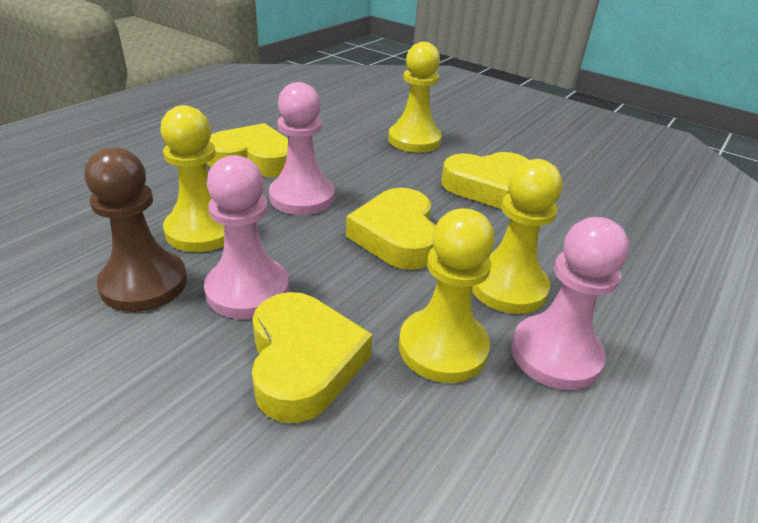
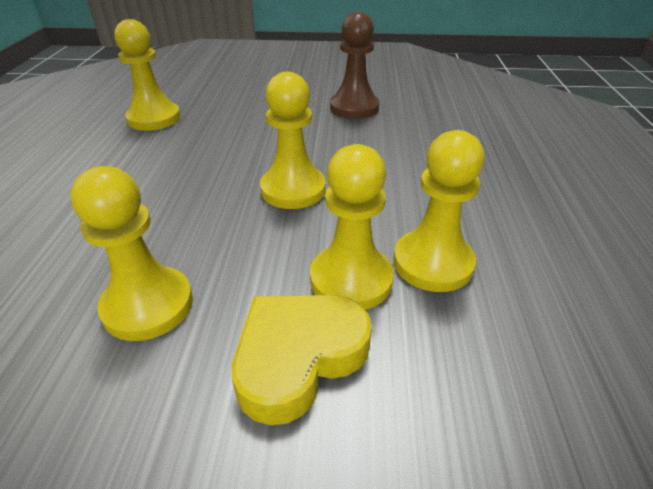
pink pawn: [204,155,289,319] [269,82,334,215] [511,217,629,390] = 3 -> none = 0
yellow heart: [207,123,288,177] [252,292,373,423] [346,188,436,270] [441,152,528,209] = 4 -> [232,295,372,425] = 1
yellow pawn: [160,105,224,252] [388,42,442,152] [399,209,495,383] [472,159,562,314] = 4 -> [71,166,193,341] [114,19,180,131] [260,72,326,209] [310,144,394,310] [393,130,484,292] = 5

